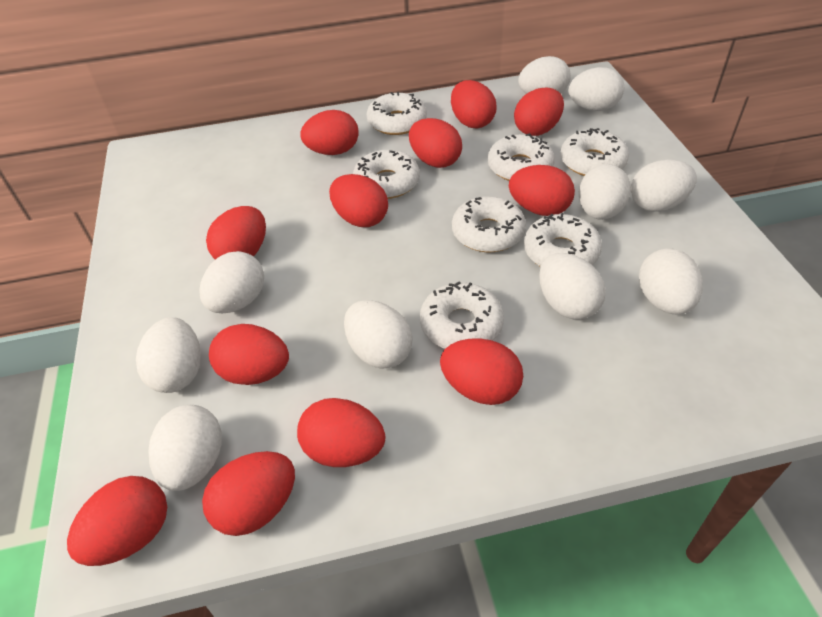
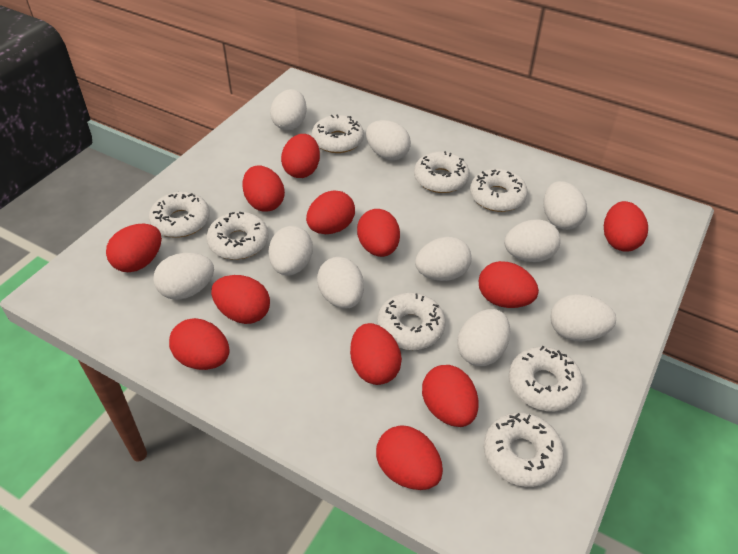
white donut: [353,149,420,199] [366,92,427,135] [420,282,504,349] [452,196,526,252] [487,133,555,181] [524,213,602,267] [560,128,629,176] = 7 -> [149,192,210,238] [206,212,269,260] [312,115,364,153] [377,293,445,350] [414,151,470,193] [470,169,528,212] [484,412,564,487] [509,346,583,411] = 8

